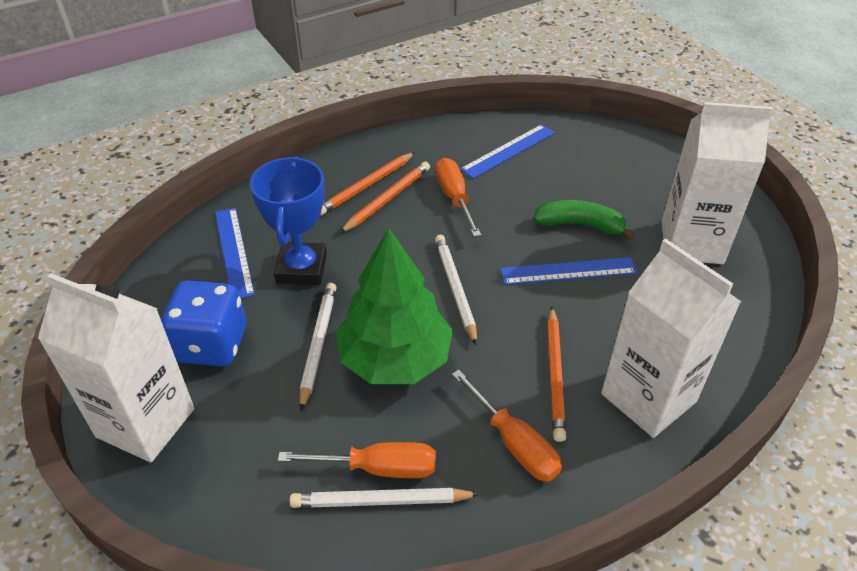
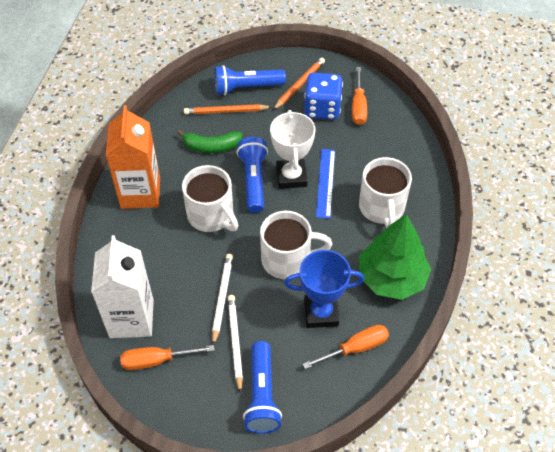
blue flashlight: none = 0 -> [214,65,286,95] [237,137,268,213] [243,341,282,434] = 3
blue ruler: [215,208,255,298] [460,124,555,179] [500,257,637,285] = 3 -> [316,149,335,219] = 1
orange carton: none = 0 -> [106,105,160,209] = 1
orange pencil: [320,152,415,216] [340,161,430,233] [547,307,566,442] = 3 -> [184,104,271,115] [273,58,325,110] = 2
white carton: [38,273,195,462] [601,239,741,438] [661,102,773,264] = 3 -> [91,235,154,338] = 1
white mug: none = 0 -> [182,165,238,232] [260,211,333,279] [359,157,412,228] = 3
white pencil: [289,488,480,508] [300,283,337,411] [435,235,477,345] = 3 -> [212,254,233,345] [228,295,243,394] = 2
white trophy: none = 0 -> [270,110,315,189] = 1

